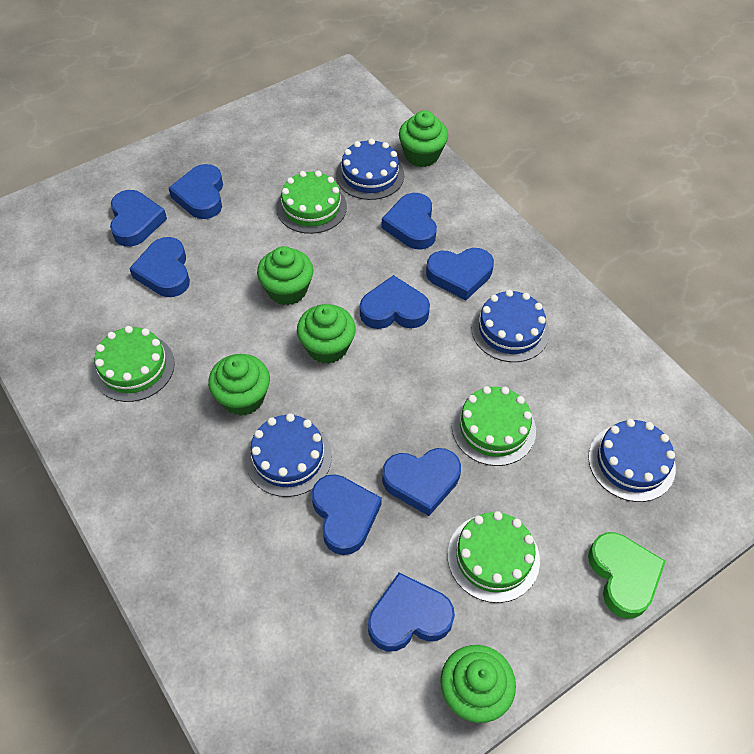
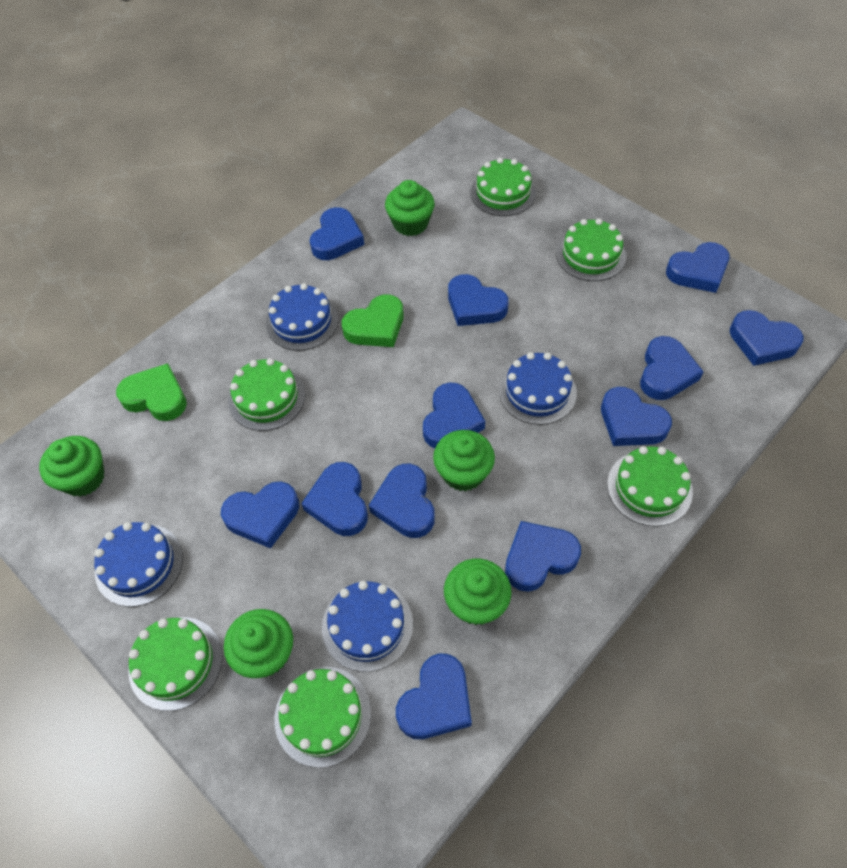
blue heart: [110,190,167,247] [129,237,190,297] [169,164,223,219] [312,474,382,555] [360,275,430,329] [368,573,455,651] [381,193,437,250] [382,448,461,516] [426,248,494,300] = 9 -> [221,482,299,548] [301,462,368,536] [310,207,364,260] [369,463,435,538] [396,654,472,739] [423,382,485,448] [448,274,509,326] [505,521,581,592] [601,387,672,446] [640,336,704,400] [666,242,730,293] [730,310,804,366] = 12
green cake: [92,326,175,402] [276,171,347,234] [448,511,540,603] [452,386,536,466] = 4 -> [129,617,223,711] [228,358,305,431] [274,667,371,768] [471,157,536,216] [556,218,626,281] [607,446,693,527] = 6
green heart: [588,532,666,619] = 1 -> [116,363,187,421] [342,294,403,347] = 2

